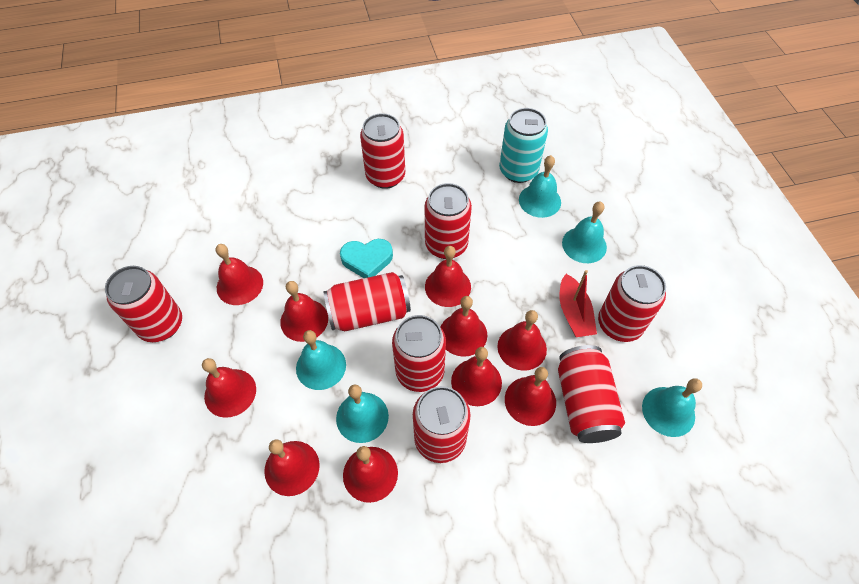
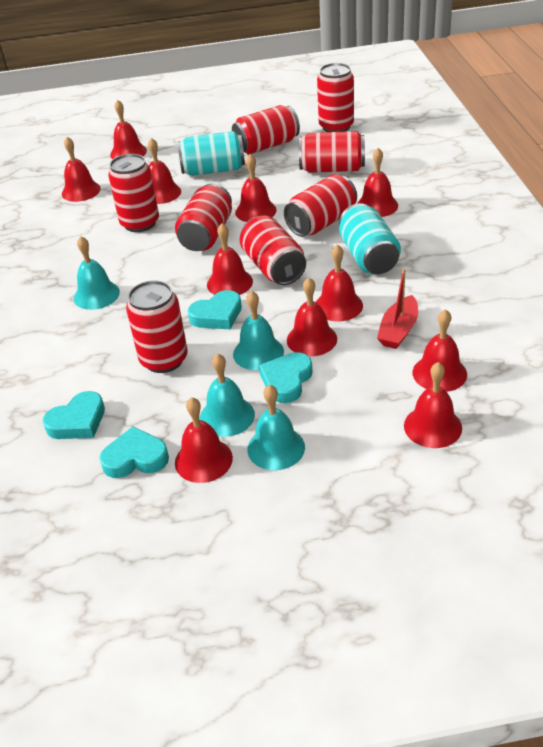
red bell: [202,358,256,418] [215,244,263,305] [264,440,319,496] [280,281,328,342] [343,446,398,503] [425,246,471,307] [441,296,487,357] [451,347,502,406] [497,310,547,371] [505,367,556,426] = 10 -> [62,137,101,202] [110,100,147,159] [148,138,181,204] [175,397,233,483] [207,223,253,295] [235,154,277,222] [287,277,337,356] [316,244,363,321] [357,148,398,217] [404,362,462,448] [413,309,467,392] = 11
turquoise bell: [296,330,346,390] [336,384,389,443] [519,155,561,218] [562,202,607,263] [642,378,702,437] = 5 -> [74,236,120,310] [200,353,255,437] [233,291,284,370] [247,385,305,470] = 4
turquoise can: [499,108,548,183] = 1 -> [177,131,245,176] [339,203,401,274] = 2
turquoise heart: [340,239,393,278] = 1 -> [43,391,105,439] [100,427,169,478] [188,290,242,329] [259,352,313,403] = 4

